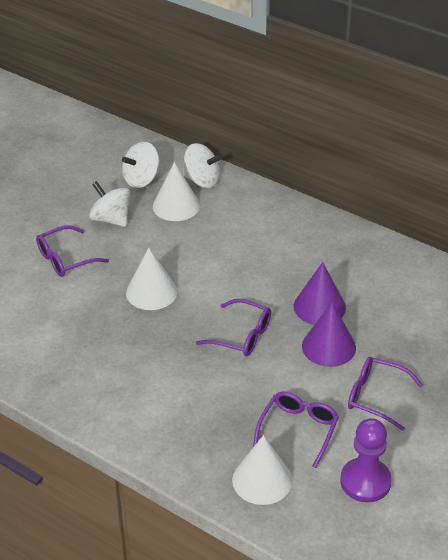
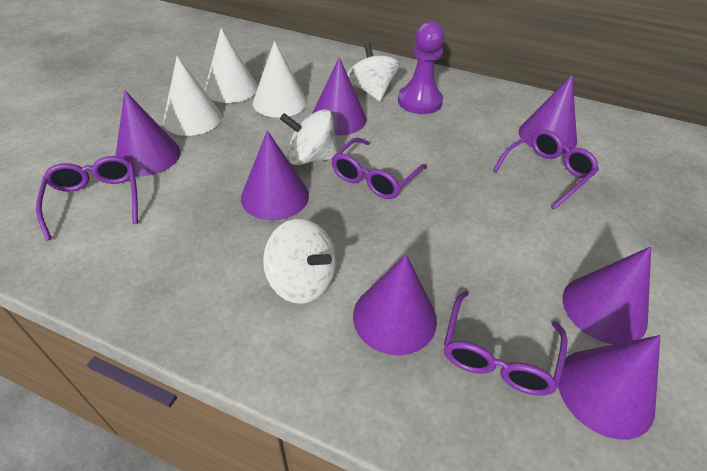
purple cone: [294,262,346,325] [302,302,356,367] = 2 -> [115,91,181,176] [241,130,309,220] [312,57,366,135] [353,254,437,355] [519,75,577,153] [559,335,661,440] [563,247,651,345] = 7

